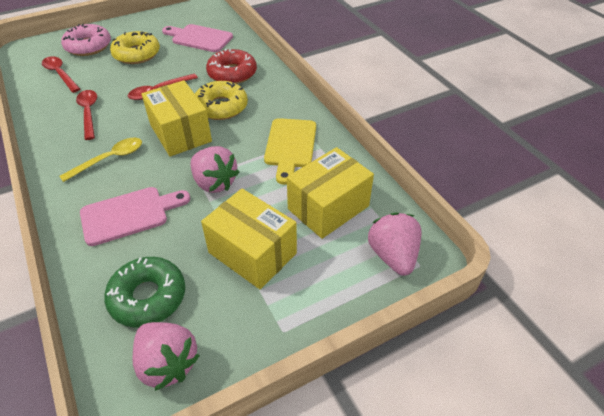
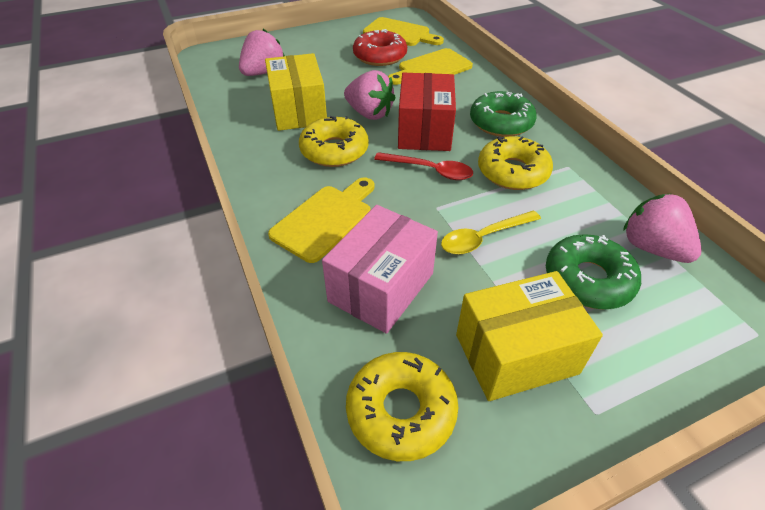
green donut: [104,257,185,328] = 1 -> [470,91,537,137] [546,234,641,309] = 2
pink box: none = 0 -> [322,205,438,334] = 1
pink cutting board: [80,187,190,246] [162,24,233,52] = 2 -> none = 0
pink donut: [61,24,111,56] = 1 -> none = 0
red box: none = 0 -> [398,73,456,151] = 1
red spoon: [42,56,80,93] [76,90,97,140] [128,74,198,100] = 3 -> [374,152,473,180] = 1
yellow box: [142,80,212,157] [201,188,297,289] [287,147,374,239] = 3 -> [265,53,327,131] [456,271,603,401] = 2
yellow cutting board: [264,118,316,185] = 1 -> [268,178,374,263] [363,17,444,46] [388,48,473,85] = 3
yellow donut: [110,31,160,64] [195,81,248,120] = 2 -> [299,116,369,167] [346,352,458,461] [478,136,553,190] = 3

